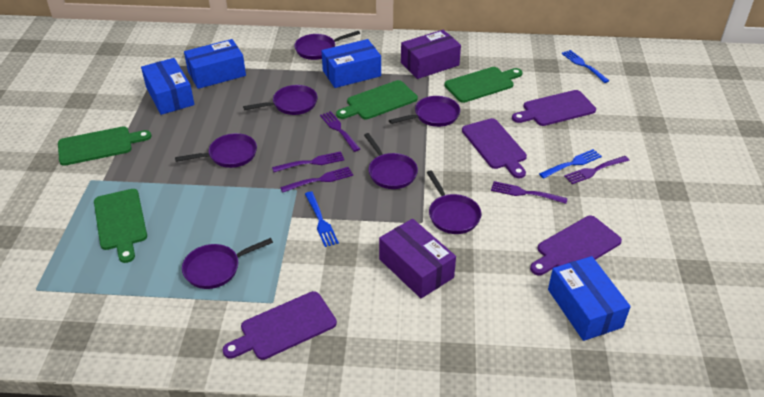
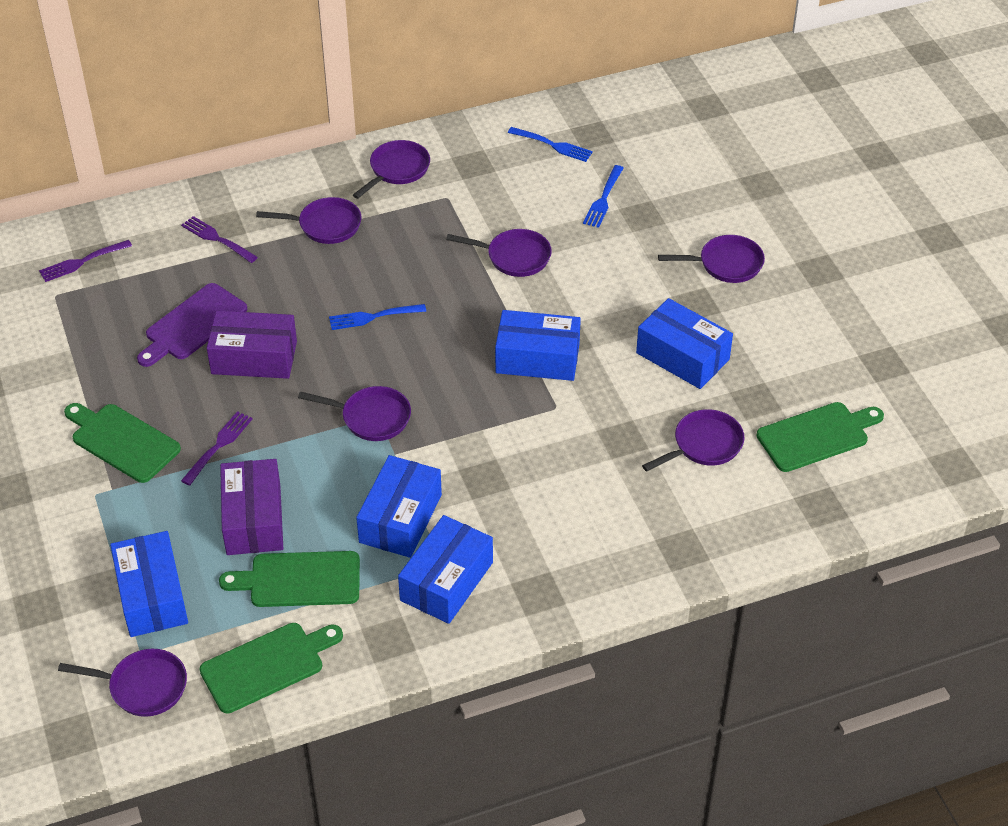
blue box: [141,58,195,115] [184,39,246,89] [322,39,381,88] [548,256,631,341] = 4 -> [110,531,188,637] [356,455,442,558] [398,515,493,624] [495,310,581,381] [636,298,733,389] = 5
purple cutting board: [222,291,337,360] [462,118,527,178] [512,90,596,126] [530,216,622,275] = 4 -> [137,283,247,367] = 1
purple fork: [272,151,344,172] [280,167,353,193] [320,111,360,152] [491,181,568,204] [564,156,630,184] = 5 -> [39,240,132,282] [181,216,258,263] [181,411,253,486] = 3

